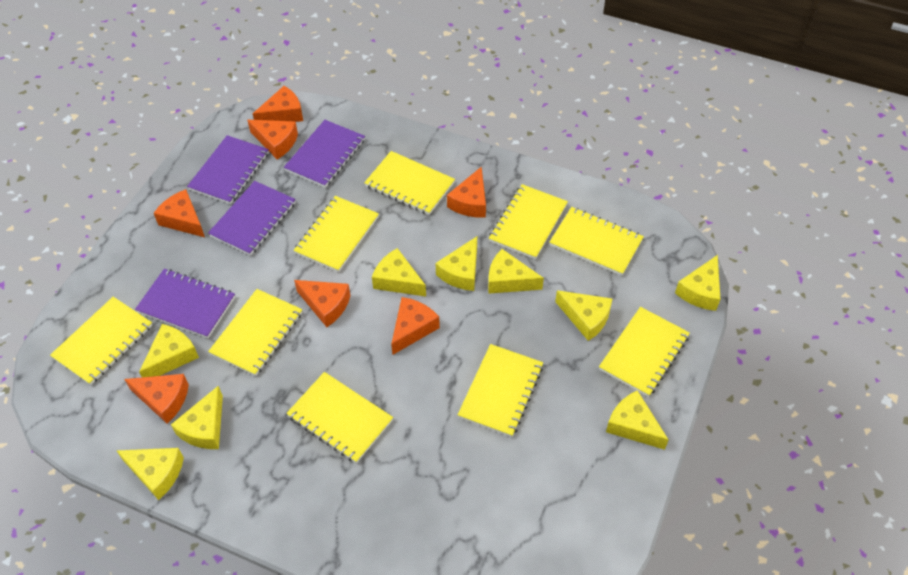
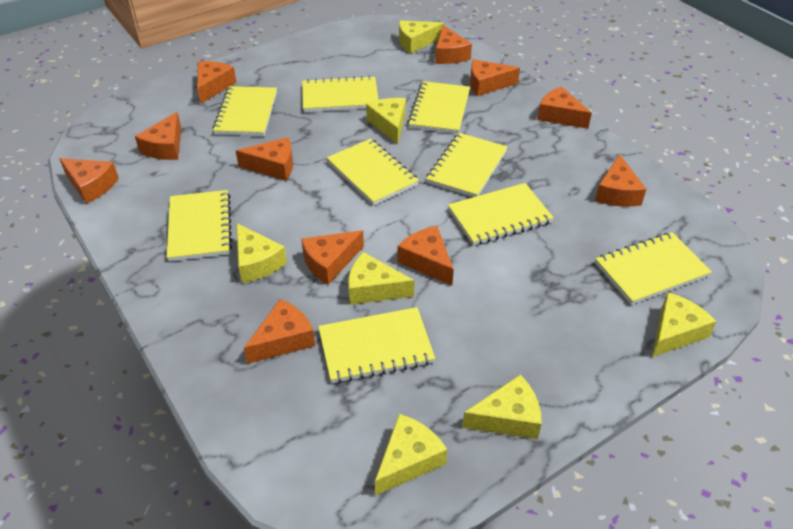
orange cheese: [124,374,189,424] [154,189,205,237] [247,120,298,160] [253,86,303,122] [294,280,351,327] [391,297,440,355] [447,166,486,218] = 7 -> [59,158,119,204] [135,112,181,160] [197,61,237,104] [236,137,293,181] [244,299,315,364] [301,230,364,285] [397,226,454,285] [435,25,472,64] [470,59,520,96] [537,87,592,129] [595,154,646,207] = 11
purple notebook: [135,269,235,338] [187,135,269,204] [208,181,296,256] [284,120,365,188] = 4 -> none = 0
yellow cheese: [116,448,184,500] [139,324,199,377] [171,386,223,449] [372,248,426,296] [436,236,477,291] [488,249,544,294] [555,290,612,341] [606,390,669,450] [675,255,720,311] = 9 -> [237,223,287,283] [348,252,414,305] [366,98,406,144] [375,414,447,496] [399,20,444,54] [462,375,542,439] [652,292,717,357] = 7

